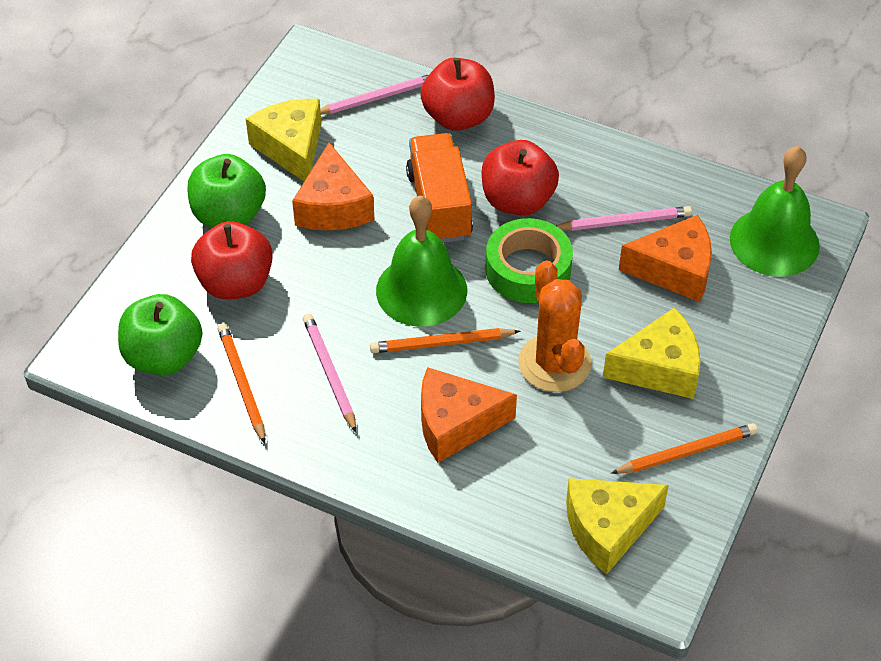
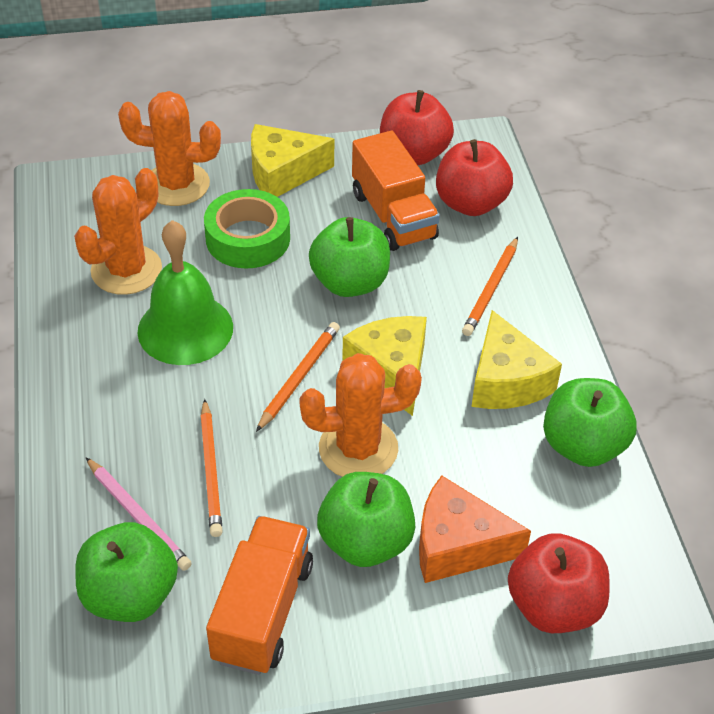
green apple: [118,294,203,375] [187,154,266,228] = 2 -> [76,522,178,622] [309,217,390,297] [317,472,415,567] [543,378,637,467] = 4
green bell: [376,195,467,327] [730,146,820,277] = 2 -> [138,220,233,365] = 1
orange cactus: [518,260,592,392] = 1 -> [74,168,162,295] [118,91,221,206] [299,353,422,477] = 3
orange cheese: [292,143,374,230] [421,367,517,463] [619,215,712,302] = 3 -> [419,475,531,583] = 1
orange truck: [406,133,473,243] = 1 -> [206,516,313,675] [352,131,440,251] = 2
pink pencil: [303,314,357,433] [320,75,428,115] [556,206,692,231] = 3 -> [86,457,192,571] = 1

